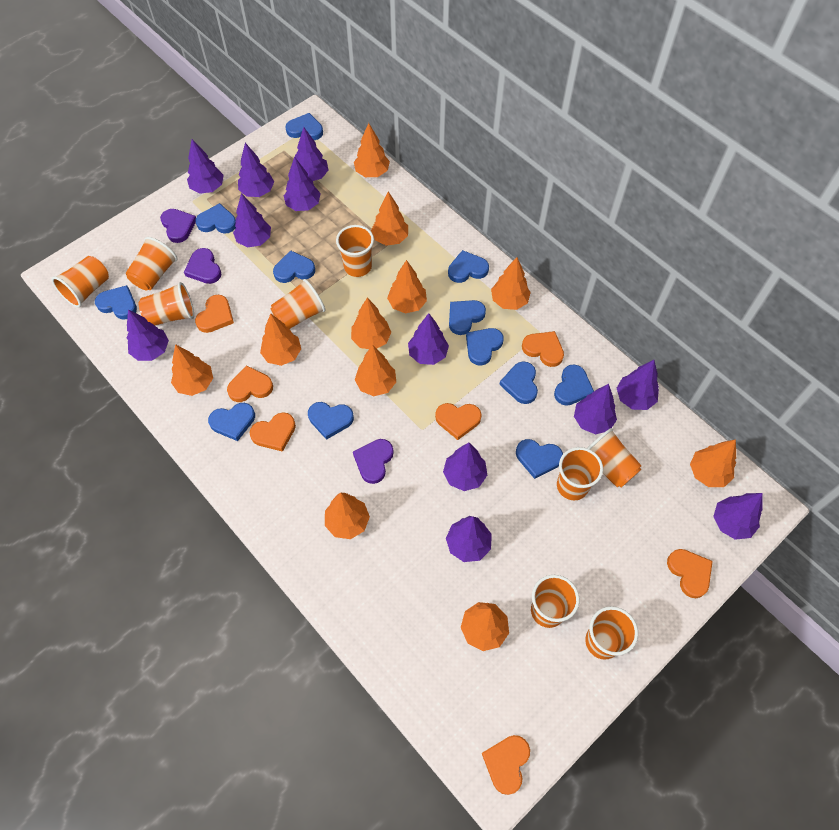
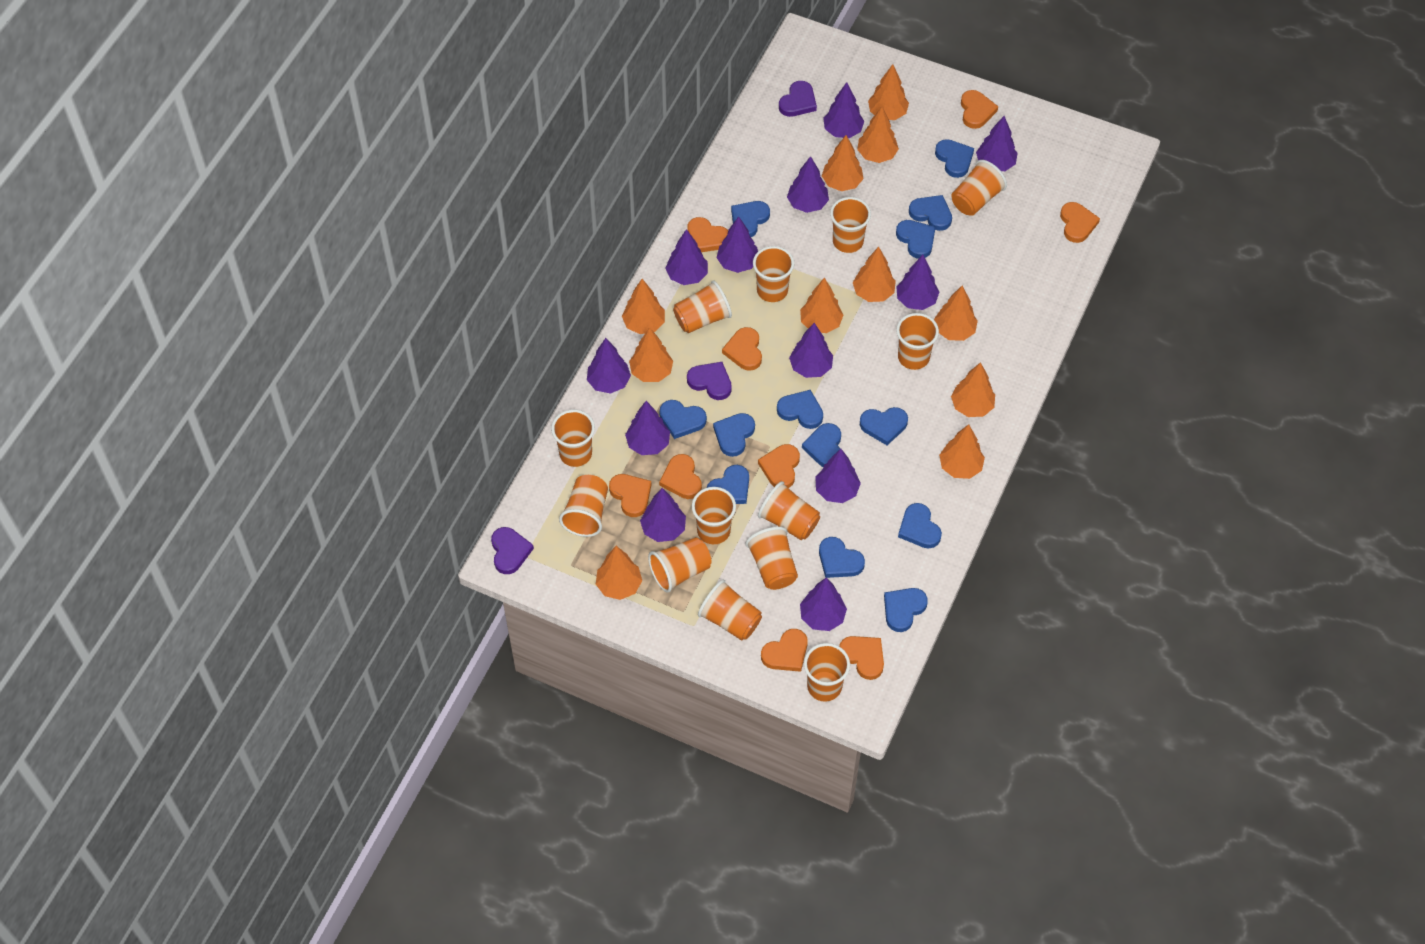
blue heart: [95,285,137,320] [195,203,236,234] [208,403,255,441] [273,250,315,283] [285,113,323,140] [308,402,354,440] [448,250,489,283] [449,300,486,335] [466,328,504,366] [499,361,538,404] [516,439,563,479] [554,364,594,406] = 12 -> [659,400,707,439] [707,465,749,504] [713,413,755,457] [731,201,770,237] [777,390,823,429] [802,423,841,467] [819,537,865,578] [860,407,908,445] [884,588,928,632] [896,220,936,259] [898,503,942,548] [909,195,952,231] [935,139,974,178] = 13
orange cup: [52,256,109,308] [126,237,178,291] [139,282,194,325] [270,279,325,329] [336,225,374,277] [531,575,579,628] [557,447,603,500] [585,606,638,660] [587,428,642,488] = 9 -> [551,410,595,467] [559,475,608,537] [648,537,711,593] [673,281,732,333] [692,487,736,544] [698,580,762,641] [745,527,798,590] [753,246,794,302] [758,481,820,540] [804,643,850,702] [830,197,871,253] [896,313,939,370] [951,160,1007,216] = 13
orange heart: [195,295,234,333] [227,365,273,402] [250,412,296,452] [435,403,482,440] [482,735,530,795] [522,331,564,367] [667,549,713,598] = 7 -> [609,474,651,517] [659,454,702,499] [687,217,728,252] [722,327,762,371] [758,444,800,488] [761,629,808,672] [839,636,884,680] [961,90,998,129] [1060,202,1100,243] = 9

